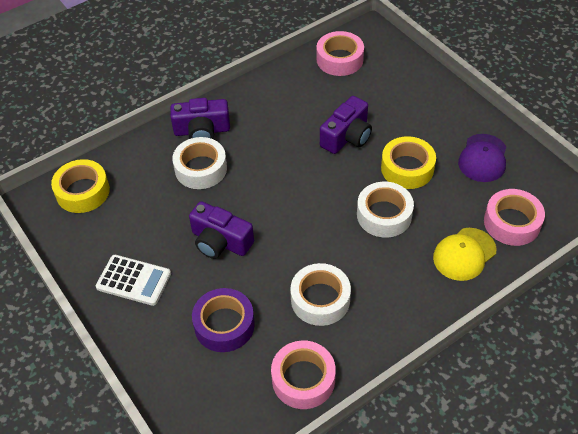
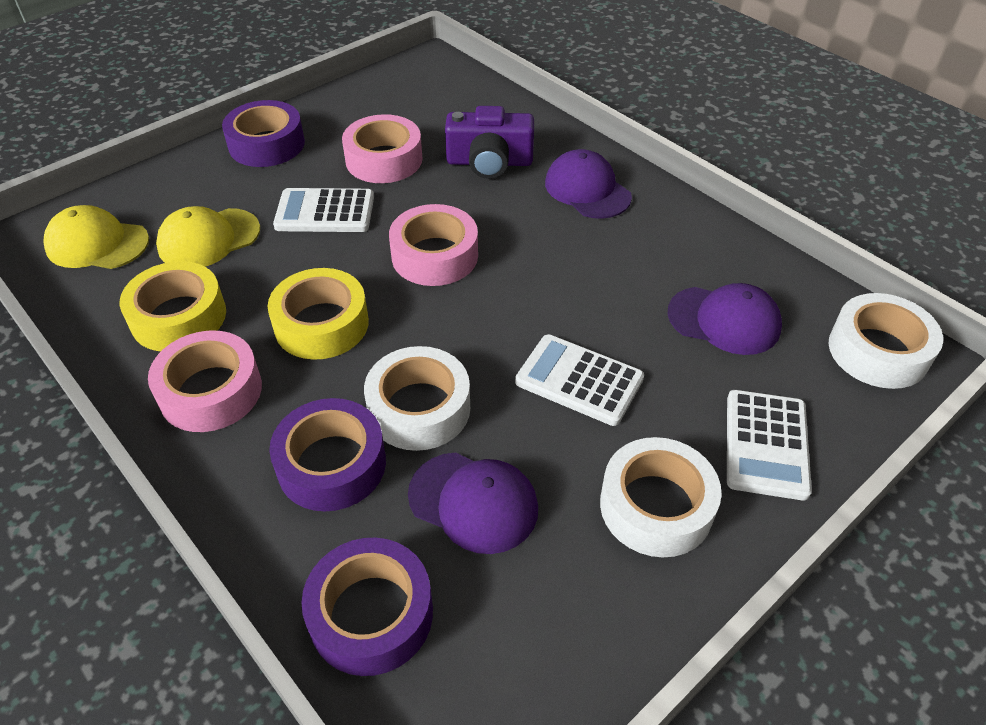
purple camera: [170,98,230,139] [189,201,254,259] [320,96,372,154] = 3 -> [445,106,534,179] = 1
purple cap: [458,134,506,182] = 1 -> [408,453,538,554] [545,149,632,219] [668,283,782,355] = 3
purple tape: [192,288,255,352] = 1 -> [222,100,305,167] [269,398,386,511] [302,538,433,676] = 3
white calculator: [96,255,171,306] = 1 -> [273,188,374,232] [515,334,644,426] [727,390,812,500] = 3
yellow cap: [433,228,497,281] = 1 -> [43,205,149,269] [156,206,260,267] = 2

